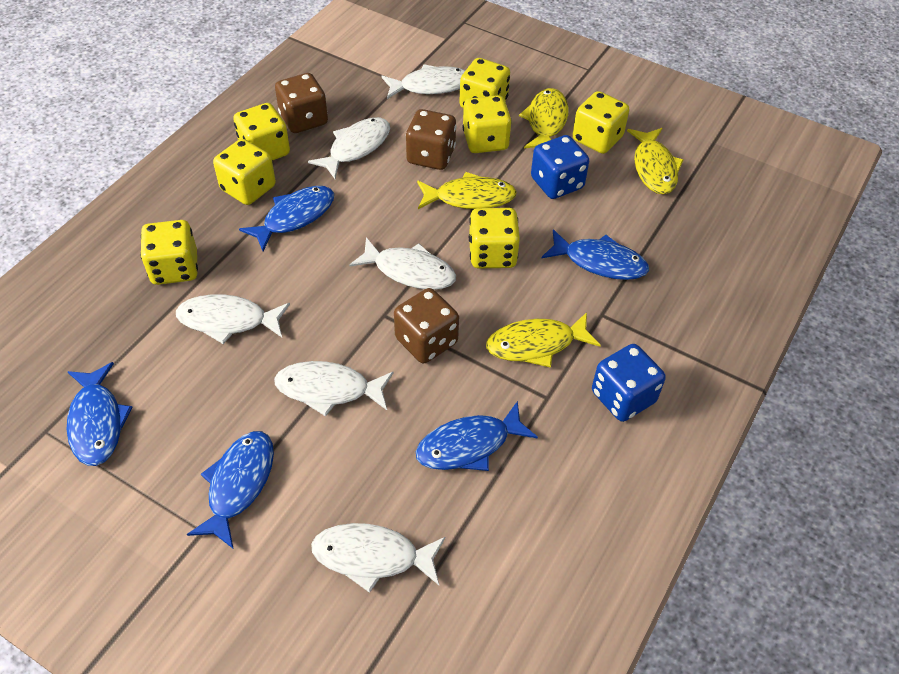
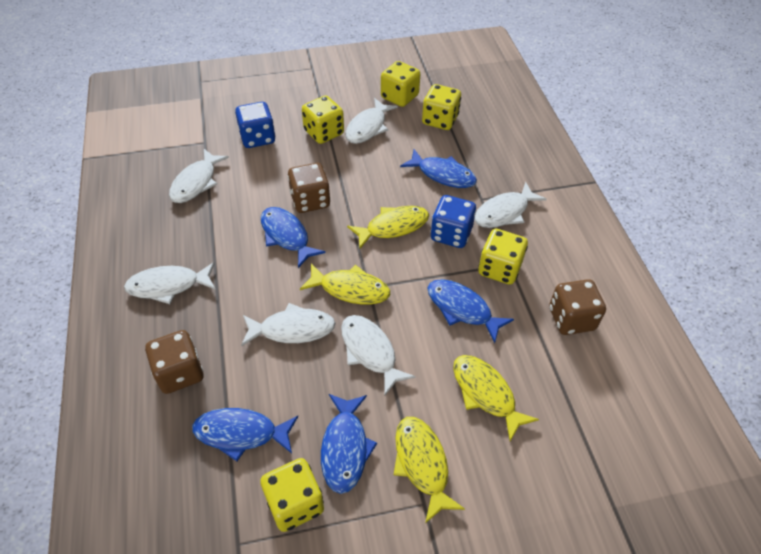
yellow dice: [140,220,198,285] [213,139,276,205] [233,103,290,160] [459,58,510,108] [462,95,512,153] [469,208,520,269] [572,91,629,154] = 7 -> [260,458,324,532] [302,96,344,144] [381,61,420,107] [422,84,461,130] [478,229,528,285] = 5

